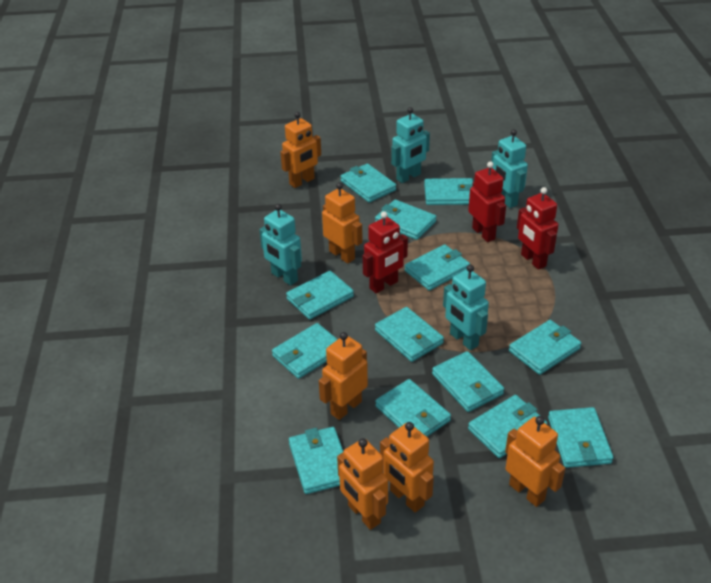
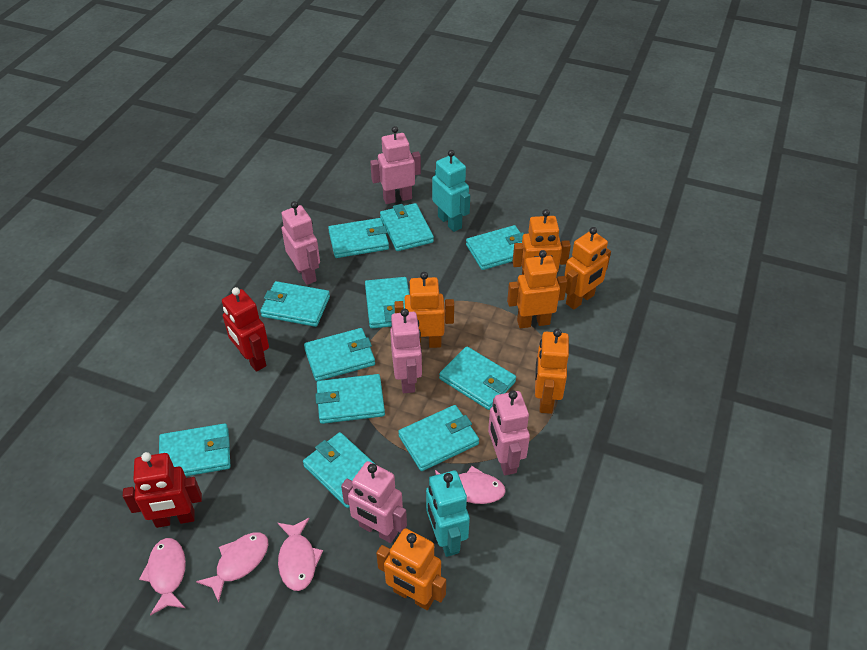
pink fish: none = 0 -> [139,538,186,616] [196,532,269,602] [278,518,323,591] [435,466,506,504] = 4
pink robot: none = 0 -> [281,201,320,285] [341,461,407,543] [370,126,421,204] [390,309,422,393] [488,390,530,475] = 5
red robot: [363,211,408,293] [468,161,506,242] [517,187,558,270] = 3 -> [123,452,202,528] [222,287,269,372] = 2
turquoise robot: [259,204,302,286] [391,107,430,183] [443,265,489,350] [491,129,528,208] = 4 -> [426,471,470,557] [432,150,470,232] = 2
turquoise wallet: [272,323,338,379] [286,271,354,320] [289,427,343,494] [340,164,396,202] [375,199,436,240] [375,307,444,362] [375,379,451,437] [405,244,470,290] [424,178,473,205] [432,351,504,412] [468,395,548,458] [509,320,581,375] [548,407,613,468] = 13 -> [159,423,231,476] [260,281,330,327] [303,432,376,508] [304,328,375,381] [315,374,385,424] [328,218,389,258] [365,277,409,328] [380,203,434,251] [398,405,479,471] [439,346,516,410] [466,225,524,270] = 11

